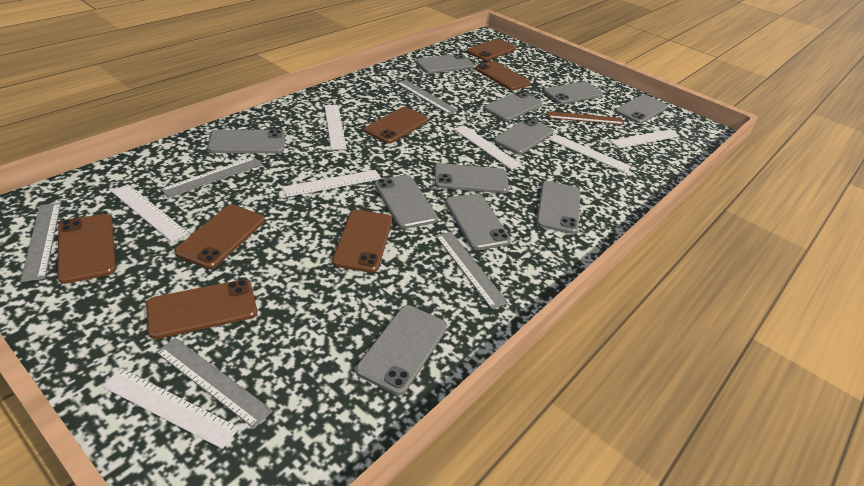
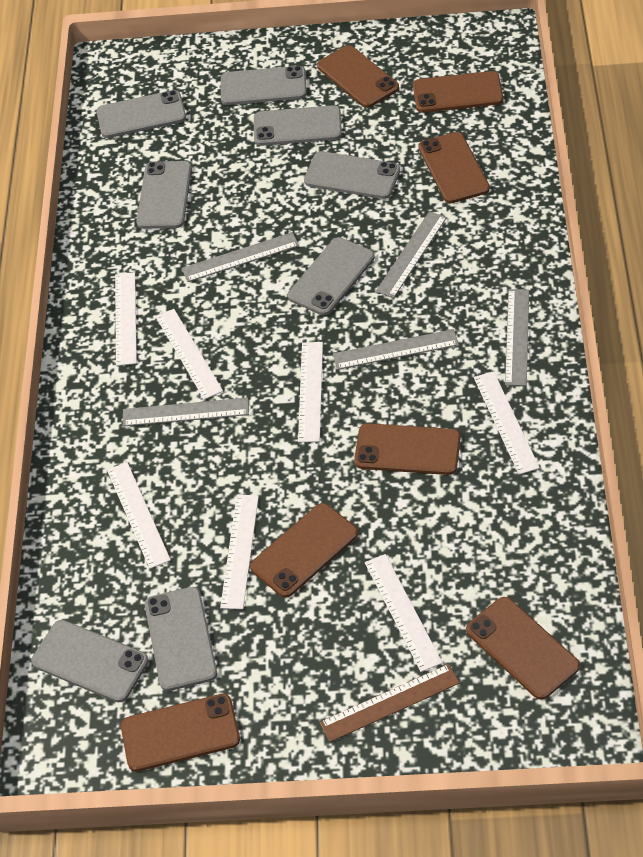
grey phone: [208,130,285,153] [356,305,447,395] [375,175,438,229] [416,53,474,74] [435,163,509,193] [445,194,511,250] [484,91,543,121] [493,118,553,155] [536,181,580,234] [544,81,603,104] [615,95,668,124] = 11 -> [31,620,149,702] [97,90,186,138] [136,161,192,229] [145,587,217,691] [221,66,307,105] [254,105,342,146] [288,237,375,315] [304,151,400,199] = 8

